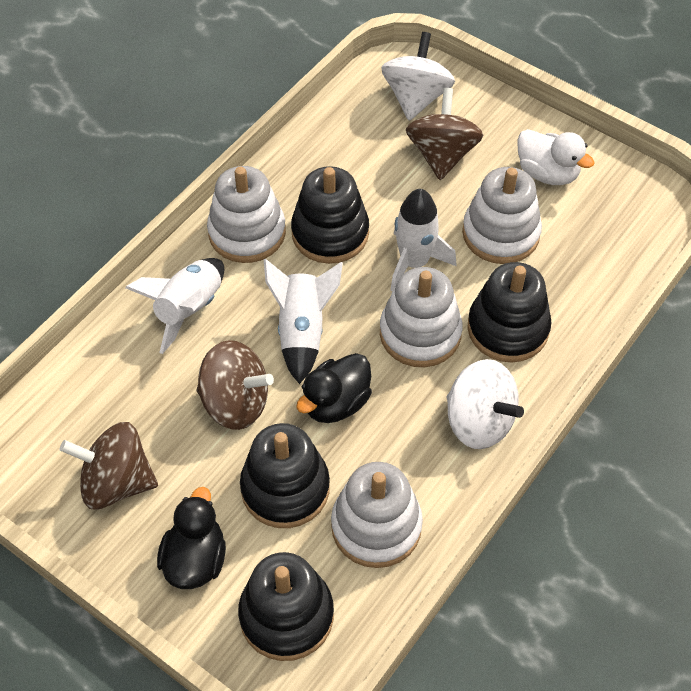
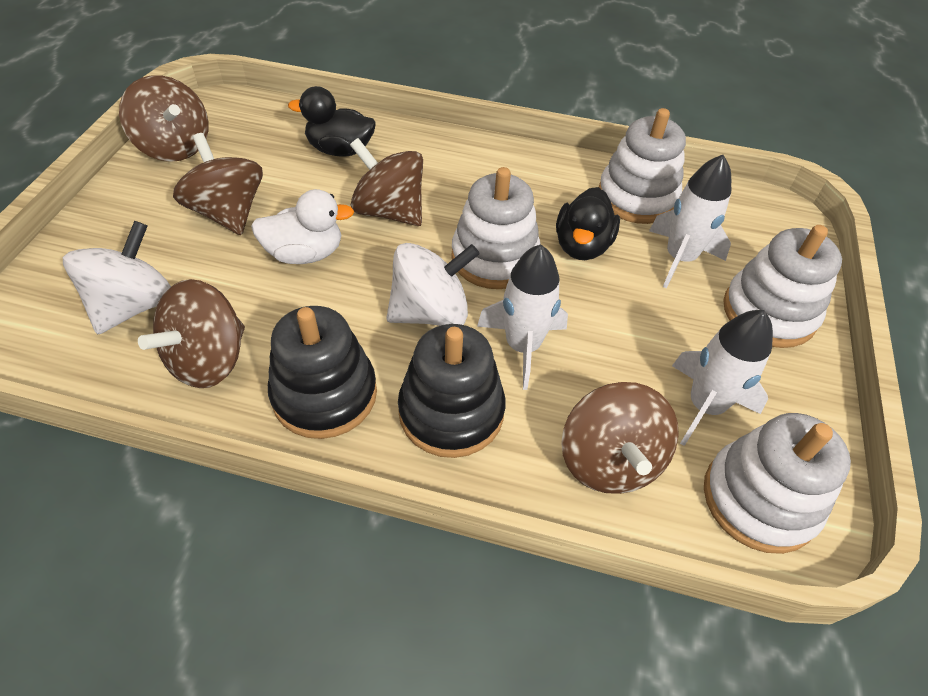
black stacking toy: [238,552,334,661] [240,423,330,528] [291,166,369,264] [467,262,552,363] = 4 -> [268,306,377,439] [398,324,506,458] = 2
brown spinning top: [60,422,158,509] [197,340,274,430] [406,88,484,180] = 3 -> [119,75,209,162] [138,279,245,388] [173,133,263,235] [350,138,423,226] [561,382,679,494] = 5

